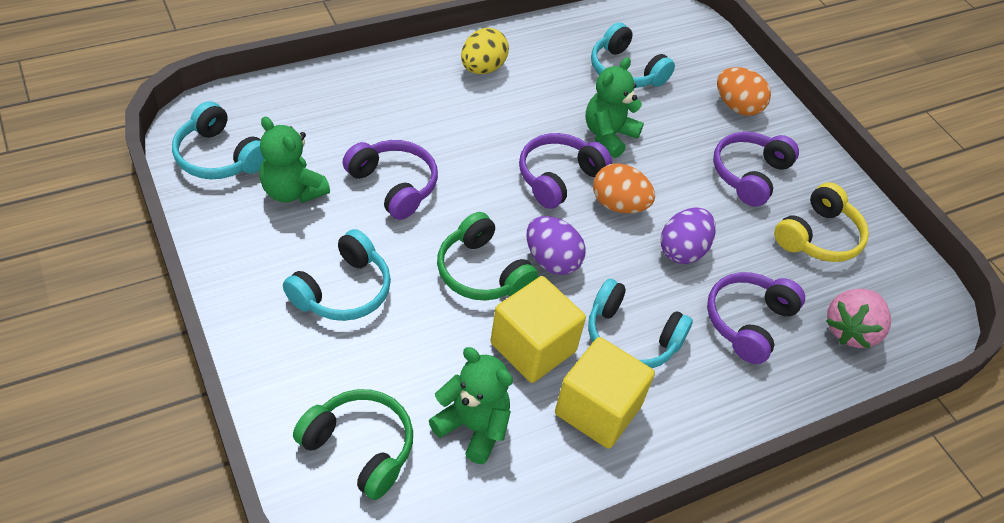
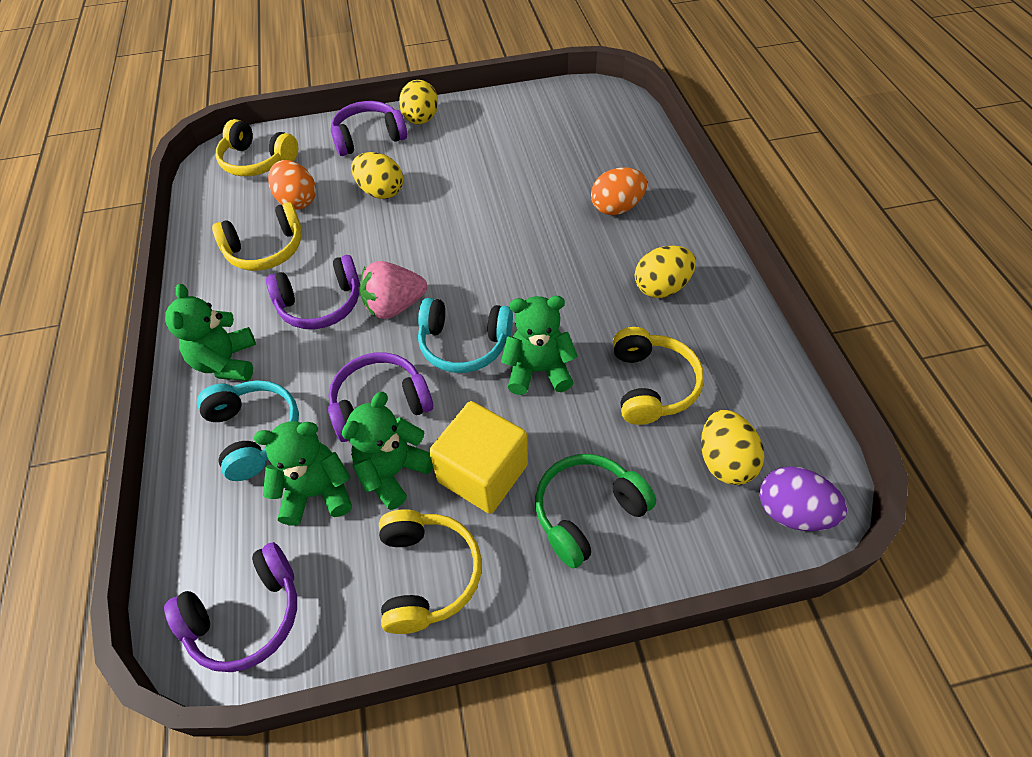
green headphones: [293,389,413,500] [437,212,538,301] = 2 -> [535,454,656,568] = 1
green teddy bear: [259,117,330,203] [429,347,513,464] [585,57,644,158] = 3 -> [165,284,256,381] [254,421,352,526] [342,392,433,510] [501,296,578,395] = 4
purple egg: [527,216,586,275] [660,208,716,264] = 2 -> [759,466,847,531] = 1
turquoise headphones: [172,101,264,179] [283,229,391,321] [588,279,693,368] [591,22,675,88] = 4 -> [197,380,299,481] [418,298,513,373] = 2
yellow cube: [490,276,586,383] [555,337,655,449] = 2 -> [429,401,528,514] = 1
yellow egg: [461,28,509,74] = 1 -> [351,152,403,199] [399,80,438,124] [635,246,696,298] [701,410,764,485] = 4
yellow headphones: [774,182,869,262] = 1 -> [212,202,302,271] [215,119,298,176] [379,509,482,634] [613,327,704,425] = 4

